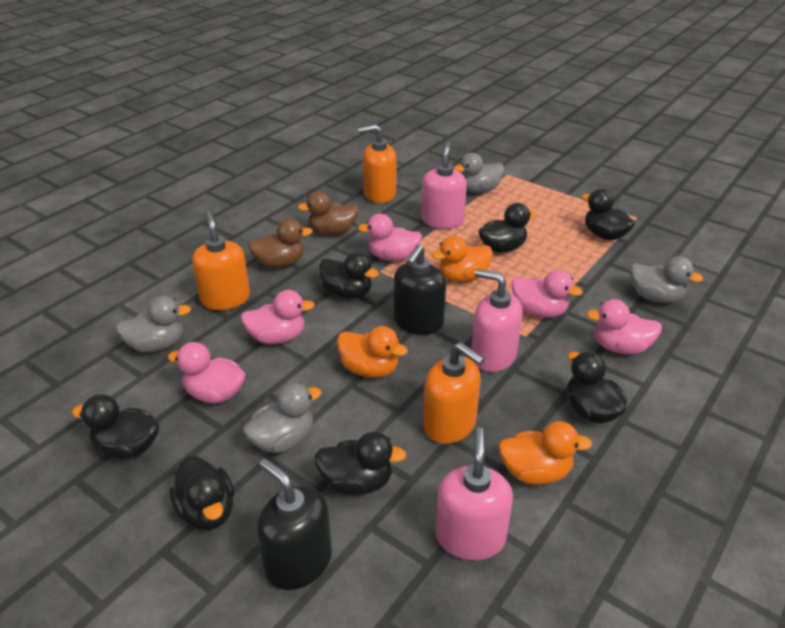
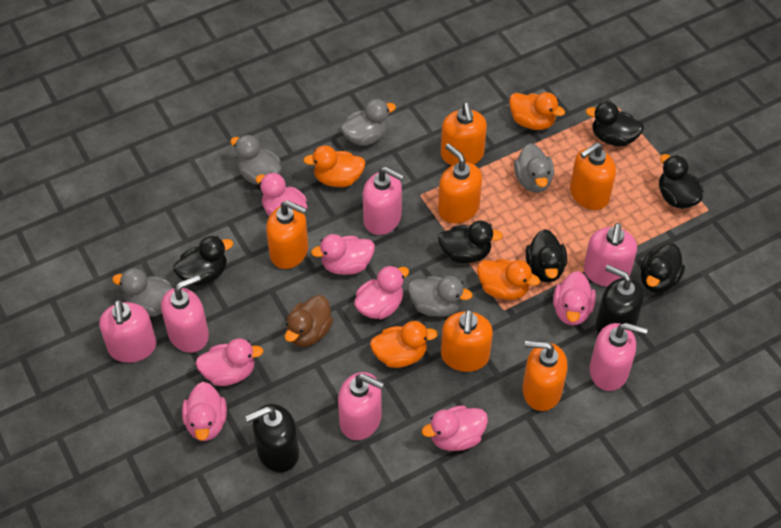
black duck: [72,394,159,459] [169,456,234,530] [314,432,407,495] [319,252,379,299] [478,203,537,253] [567,351,627,424] [582,189,636,240] = 7 -> [173,236,233,286] [438,220,503,263] [526,229,567,282] [586,101,644,147] [640,243,685,293] [659,154,703,209] = 6
brown duck: [248,218,313,268] [297,191,359,235] = 2 -> [285,295,333,347] = 1
grey duck: [115,296,191,352] [243,383,322,453] [453,153,504,193] [630,256,703,303] = 4 -> [112,268,173,317] [230,135,281,185] [340,99,396,146] [408,276,473,317] [514,143,554,193] = 5
orange duck: [337,326,408,378] [432,236,493,282] [498,421,592,485] = 3 -> [303,145,366,187] [370,321,438,368] [477,259,540,300] [509,92,565,130] = 4
orange soap dispenser: [192,211,250,310] [358,125,396,203] [423,342,485,444] = 3 -> [266,200,308,269] [438,143,482,223] [441,103,487,165] [441,309,493,372] [522,340,567,411] [570,142,616,210] = 6
pink duck: [168,342,246,403] [241,290,315,344] [358,214,422,261] [512,270,583,318] [586,299,662,354] = 5 -> [182,382,227,441] [195,338,264,386] [255,173,308,216] [311,234,375,275] [354,265,409,319] [422,405,488,451] [553,271,596,325] = 7
pink soap dispenser: [421,142,467,229] [436,427,513,560] [471,269,523,372] = 3 -> [99,300,157,363] [161,275,209,353] [338,372,384,440] [363,167,405,235] [584,223,637,287] [590,323,648,391] = 6

